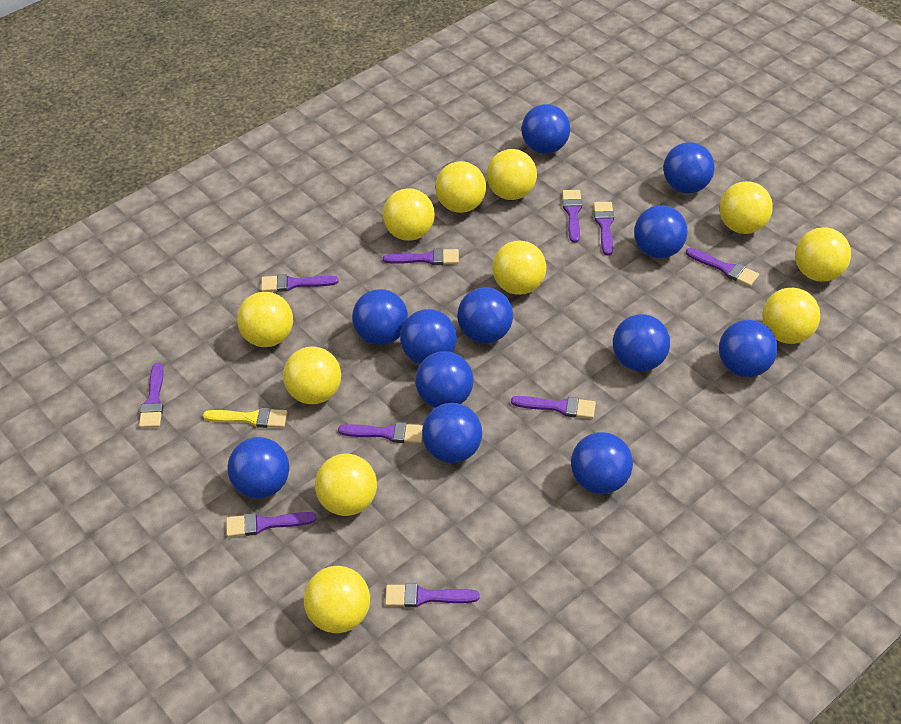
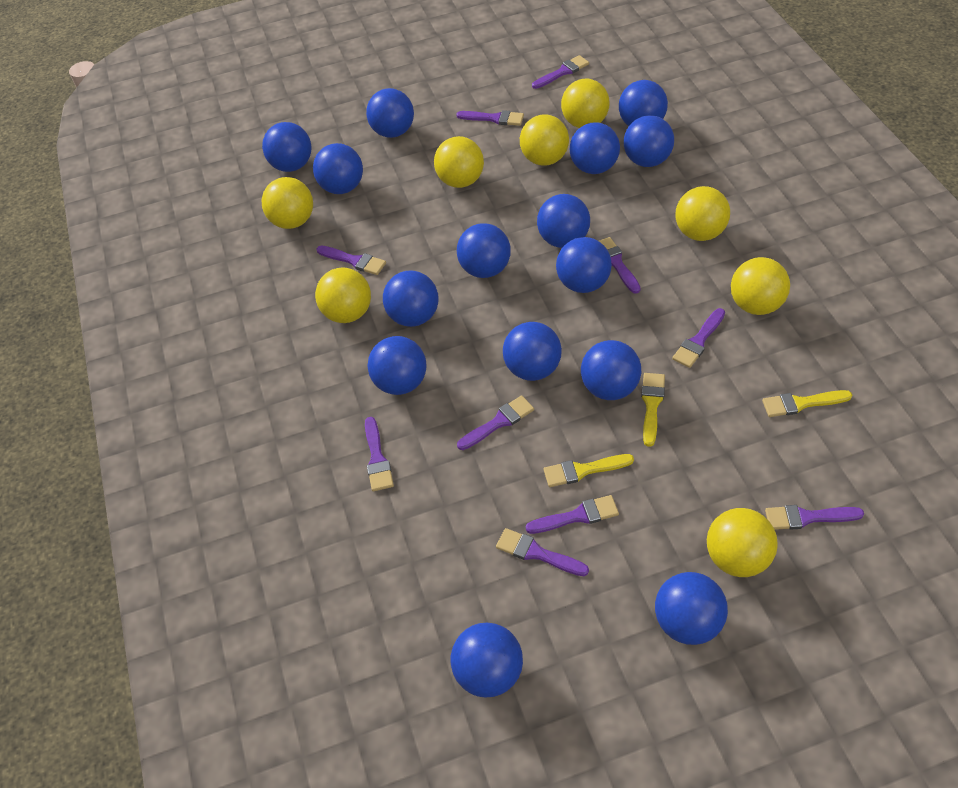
blue ball: [227,437,289,499] [352,289,408,345] [400,309,457,364] [415,351,473,408] [422,403,482,463] [457,287,513,343] [522,104,570,154] [571,432,633,494] [613,314,670,371] [634,205,687,258] [663,142,715,193] [719,320,778,377] = 12 -> [262,122,312,172] [313,143,363,194] [366,88,414,138] [368,336,427,395] [383,270,439,327] [451,623,523,698] [457,223,511,278] [503,322,562,381] [537,194,590,248] [556,237,612,293] [570,122,620,174] [581,340,641,400] [619,80,668,126] [624,115,674,167] [655,572,728,645] = 15
yellow ball: [237,292,293,347] [283,347,341,404] [304,566,370,633] [315,454,377,516] [383,188,435,241] [435,161,486,213] [487,149,537,200] [492,241,546,295] [719,181,773,234] [762,288,820,344] [795,227,851,282] = 11 -> [262,177,313,229] [315,268,371,323] [434,136,484,188] [520,114,569,166] [561,79,610,128] [675,186,730,241] [707,508,778,577] [731,257,790,315] = 8
yellow brush: [203,407,288,428] = 1 -> [543,454,634,487] [641,373,665,447] [762,390,852,417] = 3

